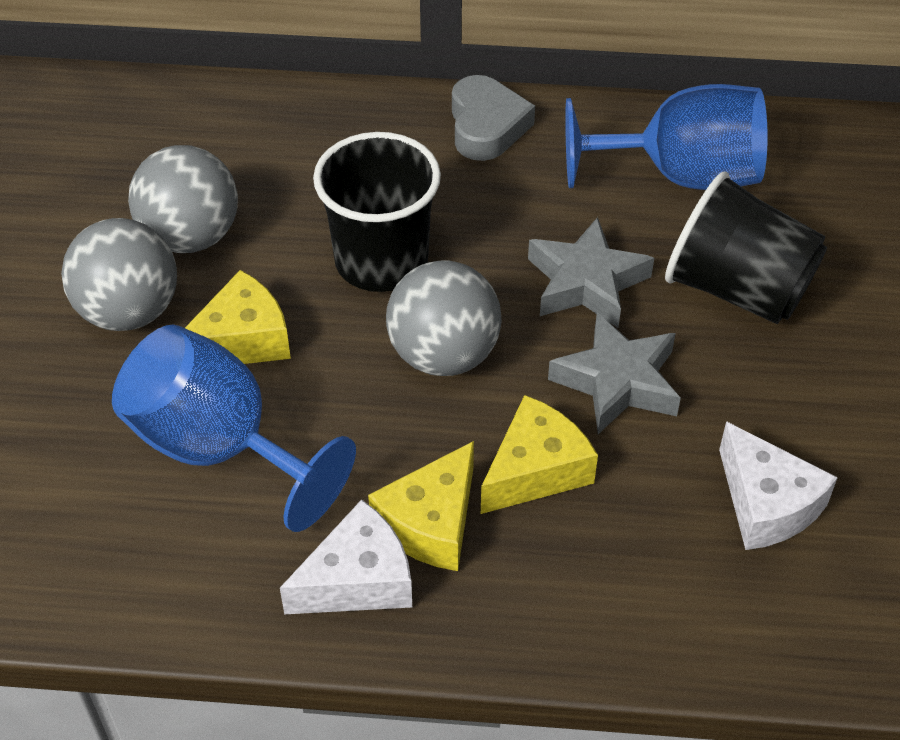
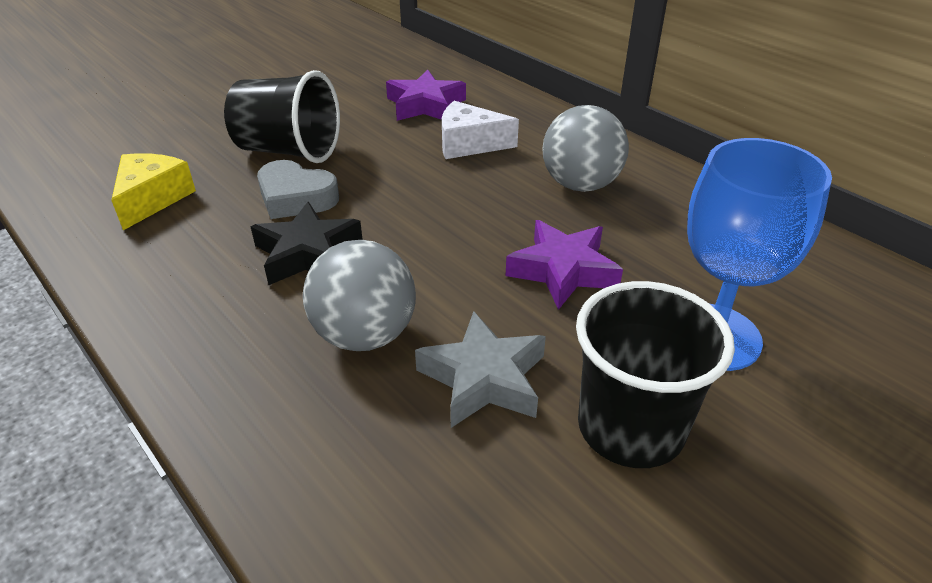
black star: none = 0 -> [251,202,363,285] = 1
blue goblet: [112,325,356,532] [565,84,768,190] = 2 -> [687,138,832,371] = 1
grey ball: [61,218,177,331] [128,145,238,253] [386,260,502,376] = 3 -> [303,240,416,351] [542,105,629,192] = 2
grey star: [528,217,654,328] [548,312,681,434] = 2 -> [415,311,546,428] = 1
purple star: none = 0 -> [386,70,466,121] [506,220,623,310] = 2
white cheese: [280,499,412,614] [719,421,838,550] = 2 -> [442,101,519,159] = 1
yellow cheese: [185,270,291,364] [368,441,474,571] [481,395,598,514] = 3 -> [111,153,196,230] = 1

